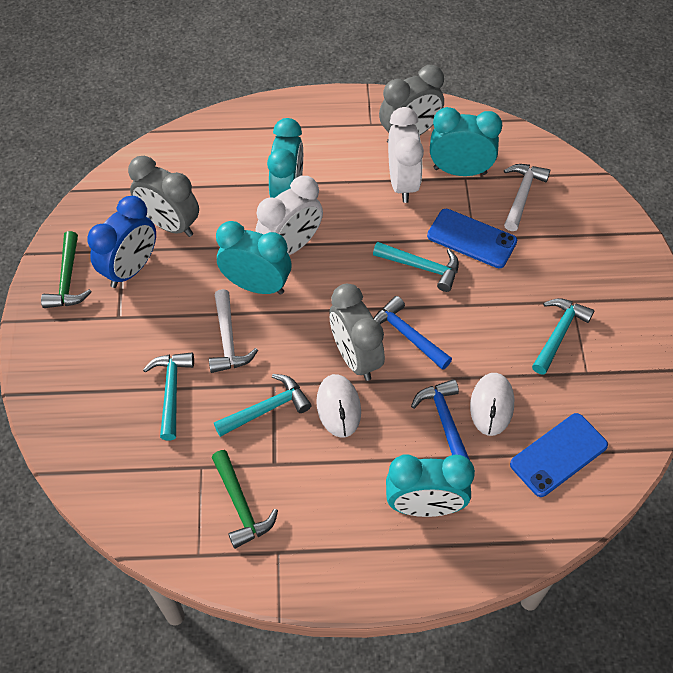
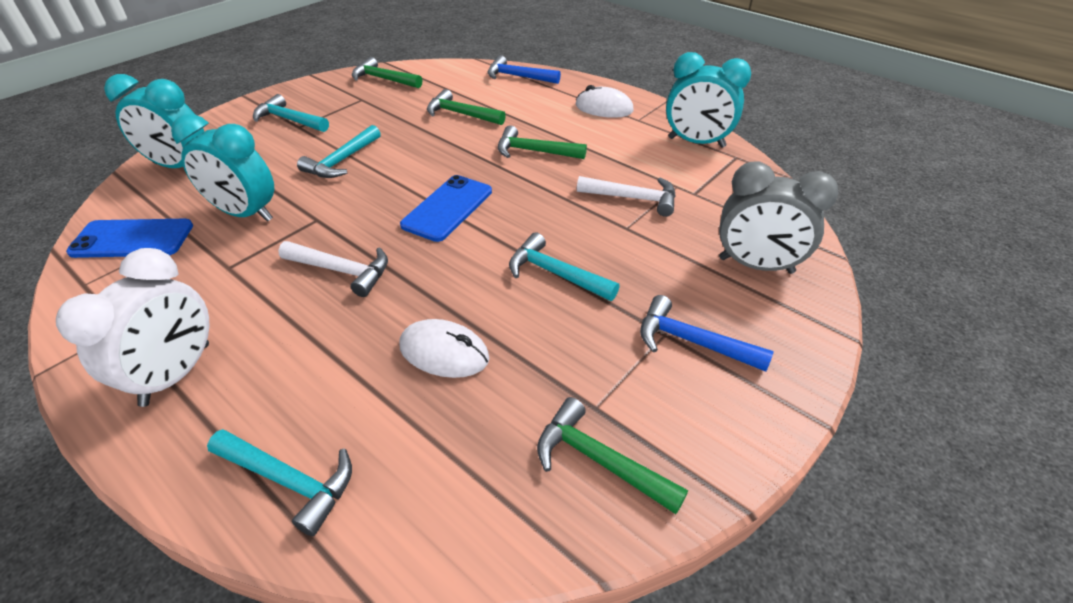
blue clock: [87,196,156,288] = 1 -> none = 0
green hammer: [41,231,92,308] [212,450,278,549] = 2 -> [352,57,422,88] [427,89,506,125] [498,125,587,159] [537,397,688,514] = 4
grey clock: [128,156,199,237] [329,283,385,381] [379,65,444,143] = 3 -> [719,162,838,274] = 1
turquoise clock: [216,221,291,295] [267,118,303,198] [386,454,475,517] [430,107,502,176] = 4 -> [104,74,204,168] [171,114,274,222] [666,52,751,148] = 3
white clock: [255,176,323,255] [388,107,424,203] = 2 -> [56,248,209,407] = 1

